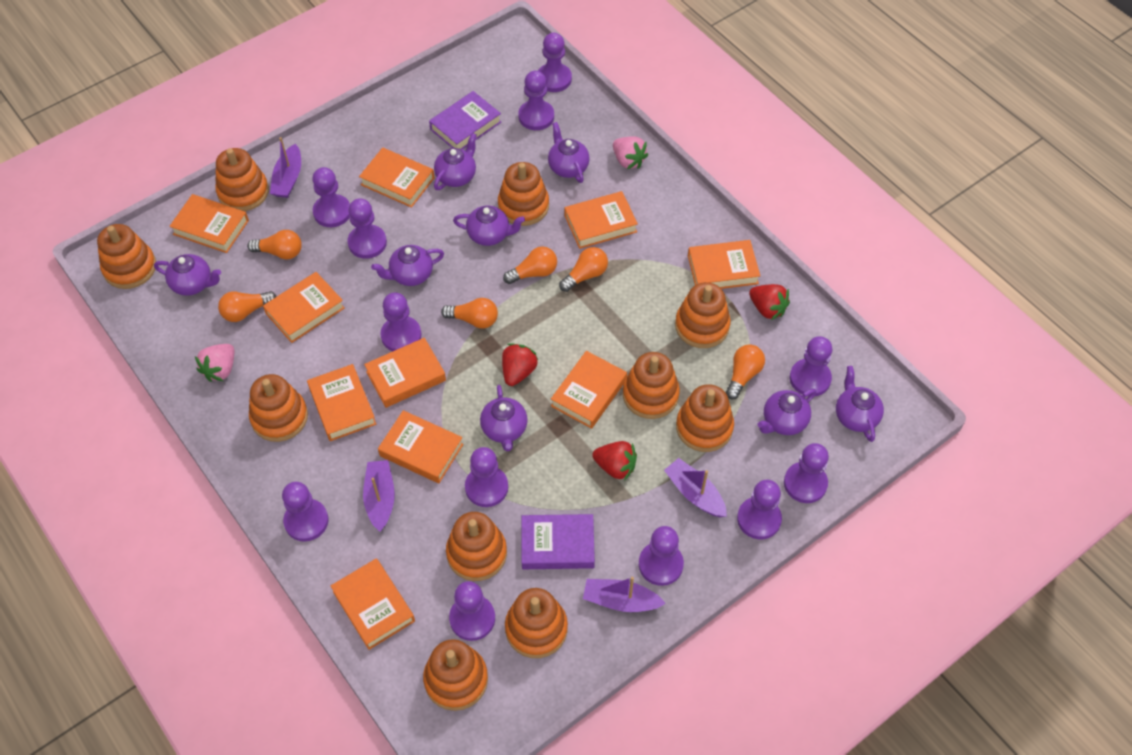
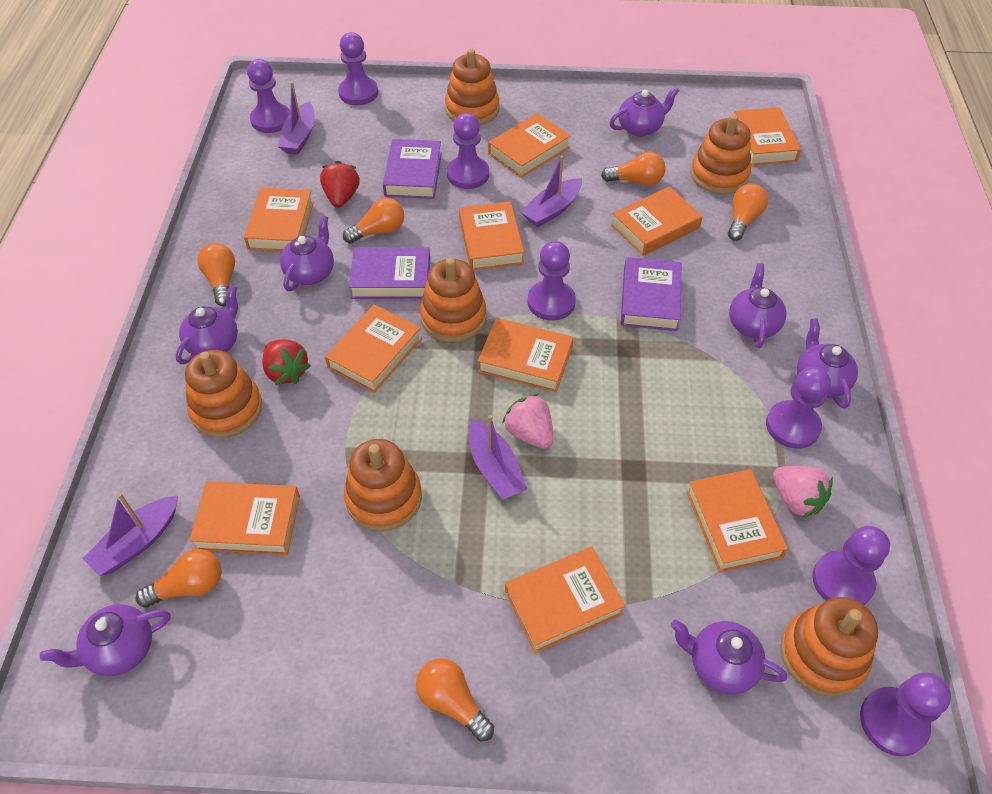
orange stacking toy: [97,224,156,289] [215,148,269,211] [249,374,308,442] [423,639,488,711] [446,512,507,581] [498,162,549,226] [505,588,568,658] [623,352,680,419] [675,282,731,348] [676,384,734,452] = 10 -> [185,350,262,438] [344,439,422,531] [420,258,486,342] [445,49,499,125] [690,114,751,194] [780,597,878,697] = 6
purple book: [429,91,501,149] [522,514,595,569] = 2 -> [349,247,430,299] [383,139,442,199] [621,257,681,331] = 3
purple pawn: [282,482,329,542] [312,167,350,227] [347,198,387,259] [380,293,421,351] [449,581,495,641] [465,447,508,507] [518,71,554,130] [538,33,572,92] [639,526,684,586] [737,480,782,539] [784,443,829,503] [790,336,832,396] = 12 -> [247,59,291,133] [338,32,378,105] [447,113,489,189] [528,241,576,321] [766,367,831,449] [812,526,890,605] [860,672,951,756] = 7
purple teapot: [154,254,221,296] [371,245,444,286] [434,133,477,190] [453,206,525,246] [480,385,528,451] [548,122,590,183] [757,389,816,435] [836,366,884,442] = 8 -> [40,604,170,676] [176,285,238,364] [280,215,334,291] [610,87,679,137] [671,620,787,694] [729,263,787,348] [797,318,858,409] = 7
red strawberry: [502,343,538,386] [592,441,637,481] [749,284,790,320] = 3 -> [262,340,311,385] [320,161,360,208] = 2

